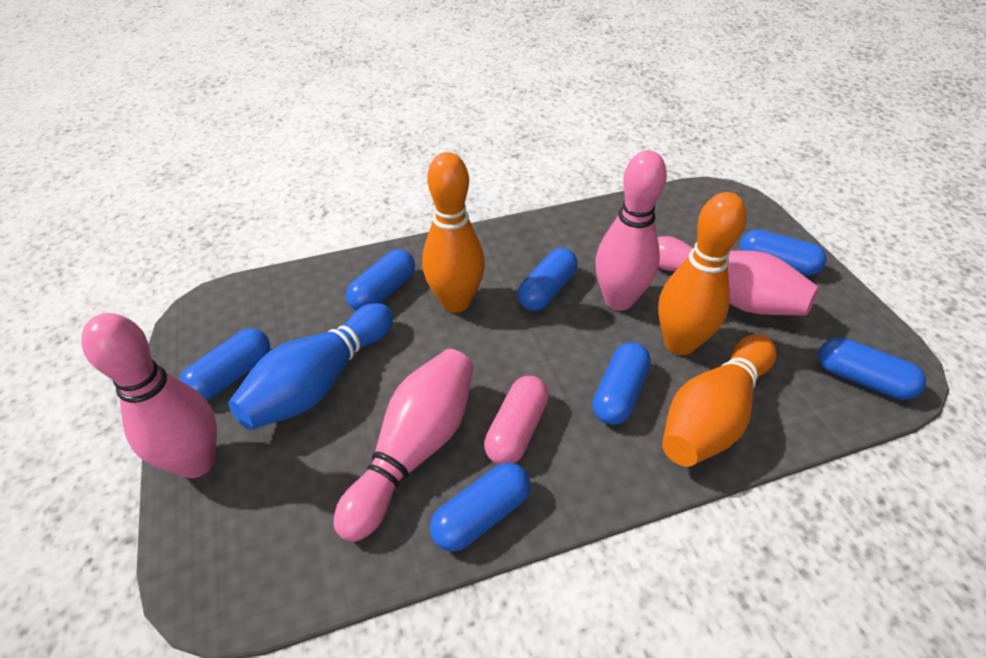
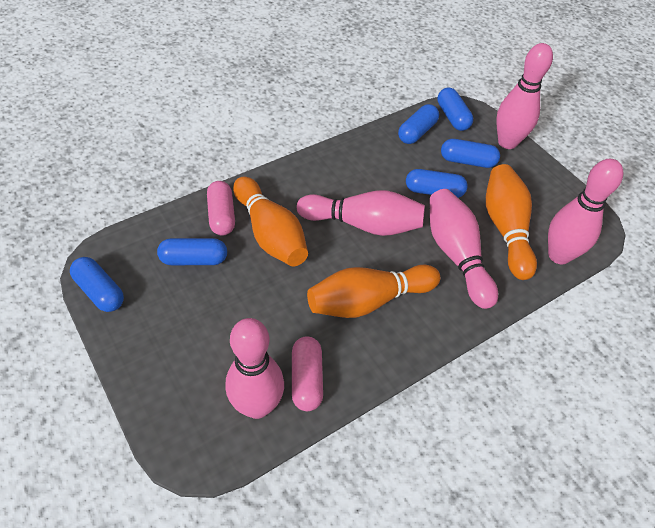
blue bowling pin: [228,303,393,430] = 1 -> none = 0
blue capsule: [179,328,270,401] [346,249,415,311] [430,462,530,552] [517,248,578,311] [593,342,651,425] [740,229,827,276] [818,338,926,400] = 7 -> [70,257,124,312] [157,238,227,265] [398,104,439,144] [406,169,468,198] [437,87,473,131] [441,139,500,168] = 6
pink bowling pin: [81,313,217,478] [334,349,474,542] [596,150,667,311] [657,236,819,316] = 4 -> [225,318,284,419] [296,190,425,236] [430,189,498,309] [496,43,553,149] [548,159,623,264] = 5
pink capsule: [484,376,549,465] = 1 -> [207,181,235,236] [292,337,323,411] = 2

